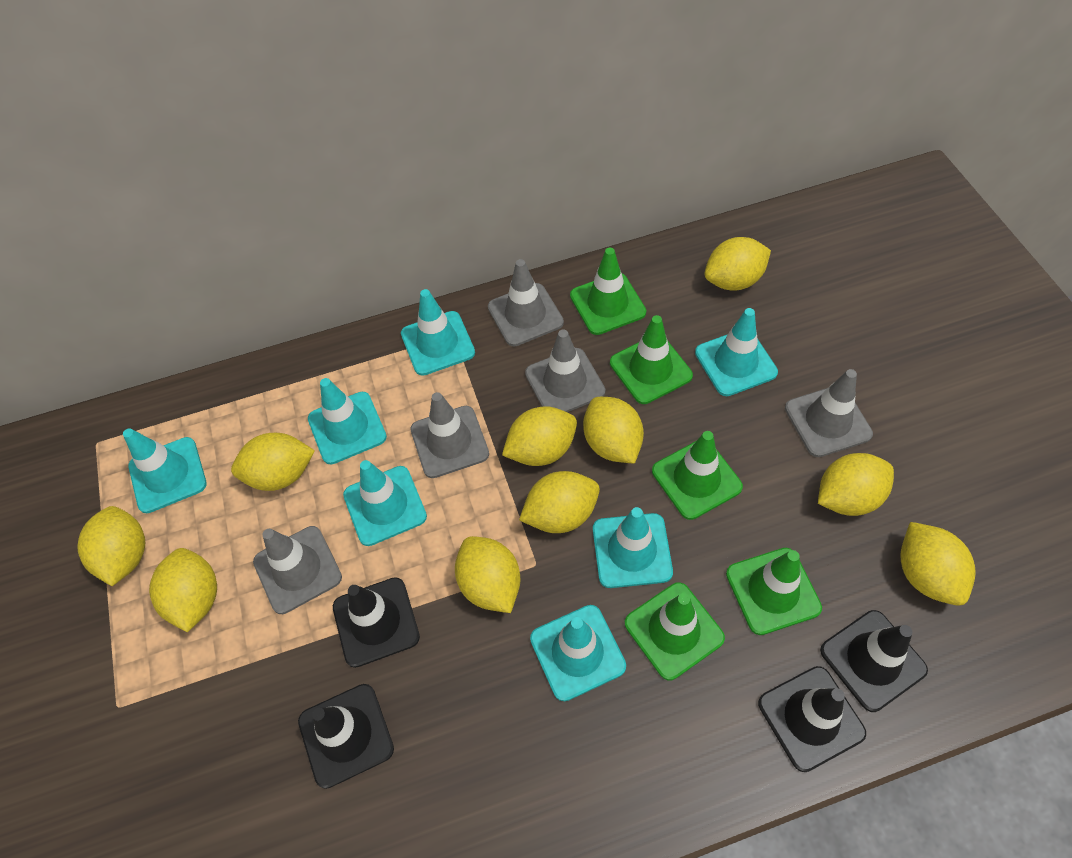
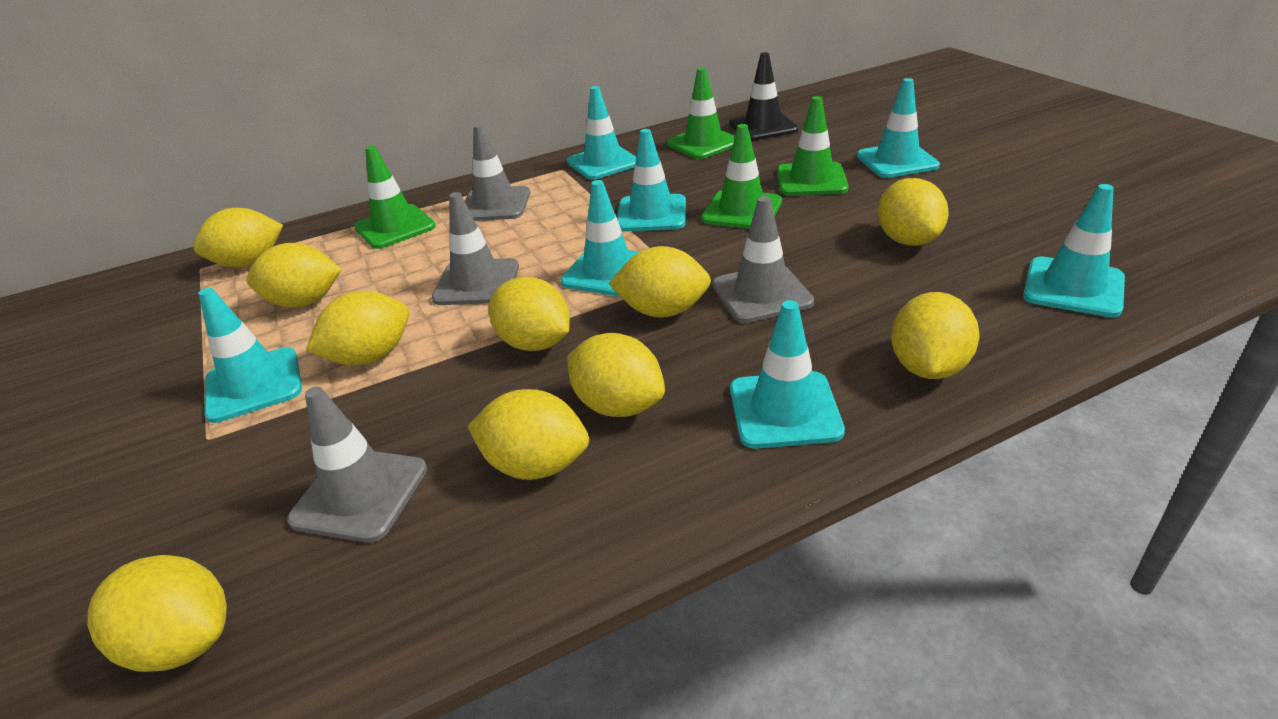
black traffic cone: [298,684,394,789] [333,577,420,668] [758,666,866,772] [820,610,928,712] = 4 -> [729,52,799,141] = 1
green traffic cone: [570,248,646,335] [610,315,693,404] [625,582,725,680] [652,431,743,520] [726,548,822,635] = 5 -> [354,146,436,249] [667,68,735,159] [701,124,782,229] [777,96,849,196] = 4
grey traffic cone: [253,526,342,614] [410,392,489,478] [488,259,564,346] [525,329,605,412] [785,369,873,457] = 5 -> [287,387,427,543] [432,192,519,305] [465,124,530,221] [712,196,814,323] = 4

